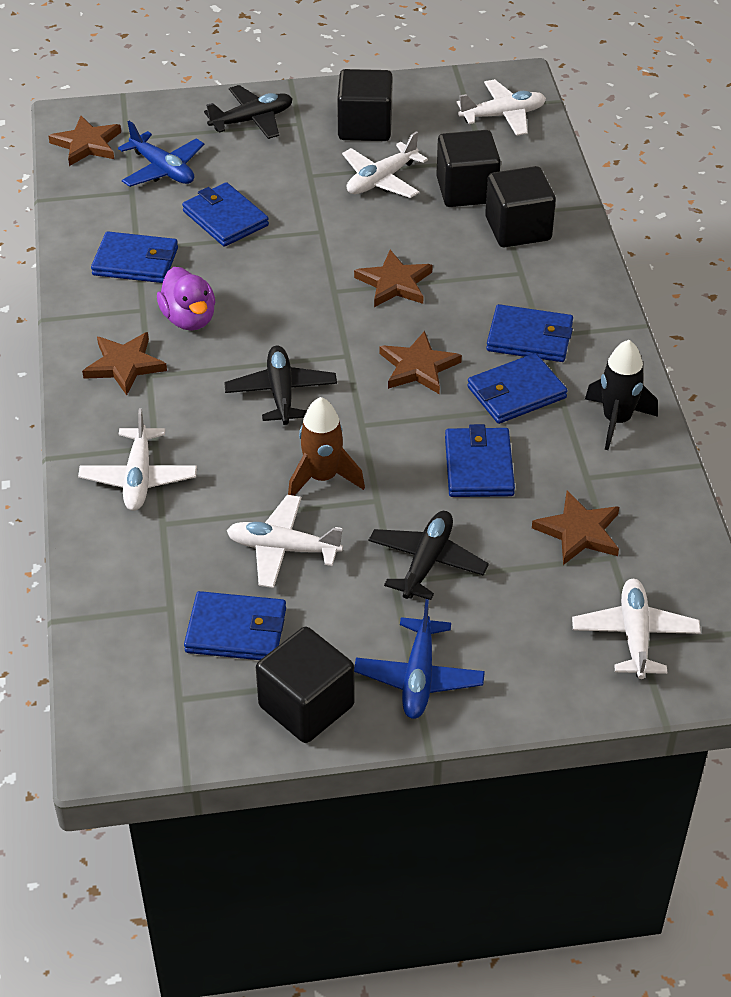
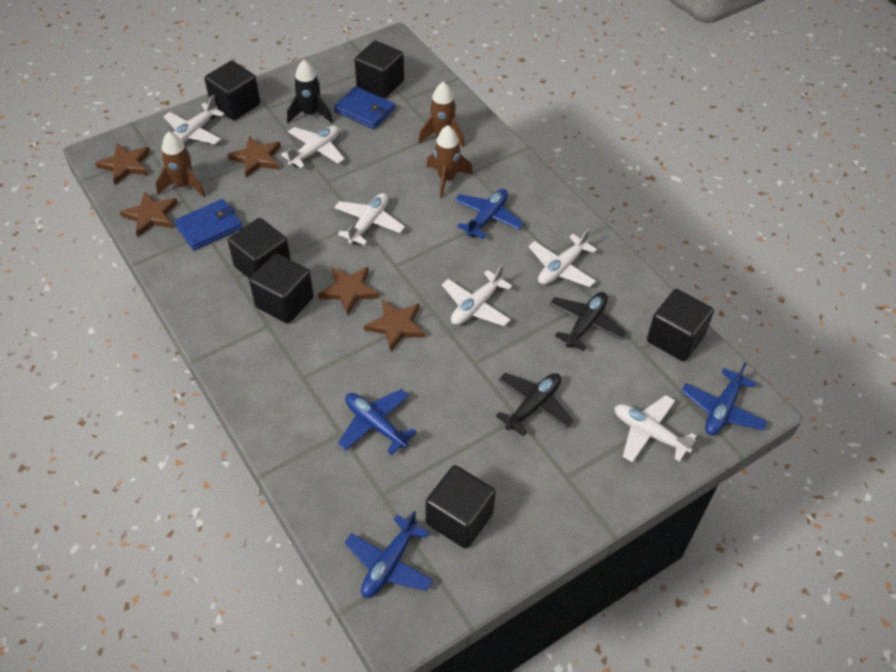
black cube: [256,627,355,743] [337,69,393,141] [436,130,501,207] [485,166,556,247] = 4 -> [205,61,260,120] [228,218,291,279] [249,253,314,324] [354,41,404,98] [425,465,496,549] [647,289,714,361] = 6
black plane: [204,85,292,139] [224,345,337,425] [369,511,489,600] = 3 -> [496,373,574,436] [550,292,627,351] = 2
blue plane: [118,121,204,187] [354,599,485,719] = 2 -> [338,389,417,455] [344,511,433,598] [454,189,524,239] [682,362,767,435] = 4
blue wallet: [91,231,178,283] [182,182,269,247] [184,591,286,660] [445,424,515,497] [467,353,568,424] [486,304,573,362] = 6 -> [174,199,243,250] [334,86,395,129] = 2
brown rocket: [288,397,365,496] = 1 -> [156,131,206,197] [418,82,464,147] [426,125,473,198] = 3
purple duck: [157,267,215,331] = 1 -> none = 0
white plane: [78,408,197,511] [227,495,343,588] [342,131,428,198] [457,79,546,136] [572,579,701,679] = 5 -> [163,95,225,144] [281,126,345,169] [334,193,405,245] [442,265,512,326] [529,228,597,287] [615,395,696,463] = 6

